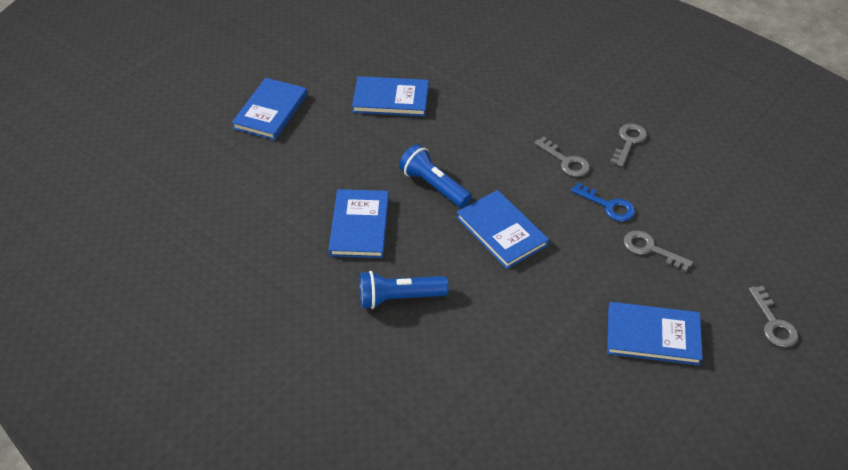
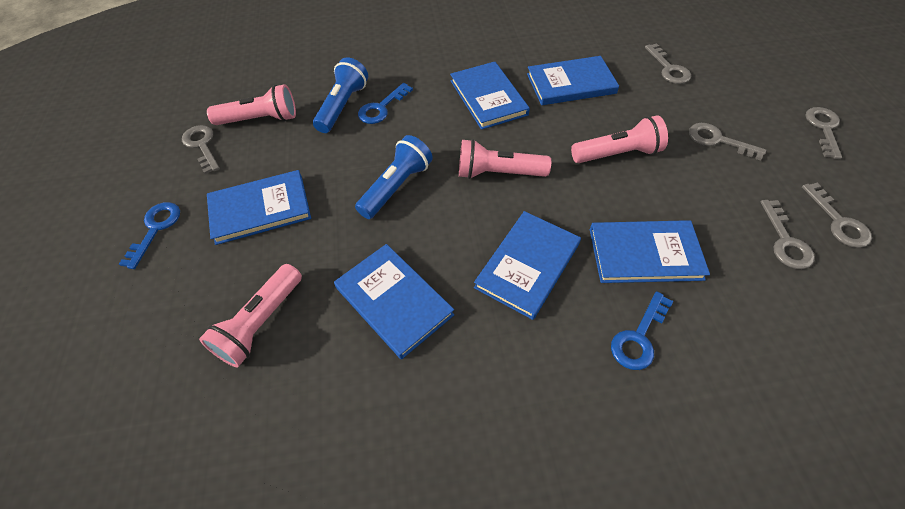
blue book: [232,78,307,140] [329,189,389,258] [352,76,429,116] [456,190,549,269] [607,302,703,366] = 5 -> [207,170,311,245] [334,244,455,359] [450,62,530,130] [474,211,581,320] [527,56,619,105] [590,220,710,283] = 6
blue key: [571,182,635,221] = 1 -> [119,202,180,269] [358,83,413,124] [611,291,673,370] = 3
grey key: [534,137,590,177] [610,123,647,167] [624,230,693,272] [749,286,799,347] = 4 -> [182,125,220,174] [645,43,691,84] [689,123,766,161] [761,200,815,269] [802,182,872,248] [806,107,842,159] = 6
pink flashlight: none = 0 -> [199,264,302,367] [207,84,296,125] [459,139,551,179] [571,115,668,163] = 4

